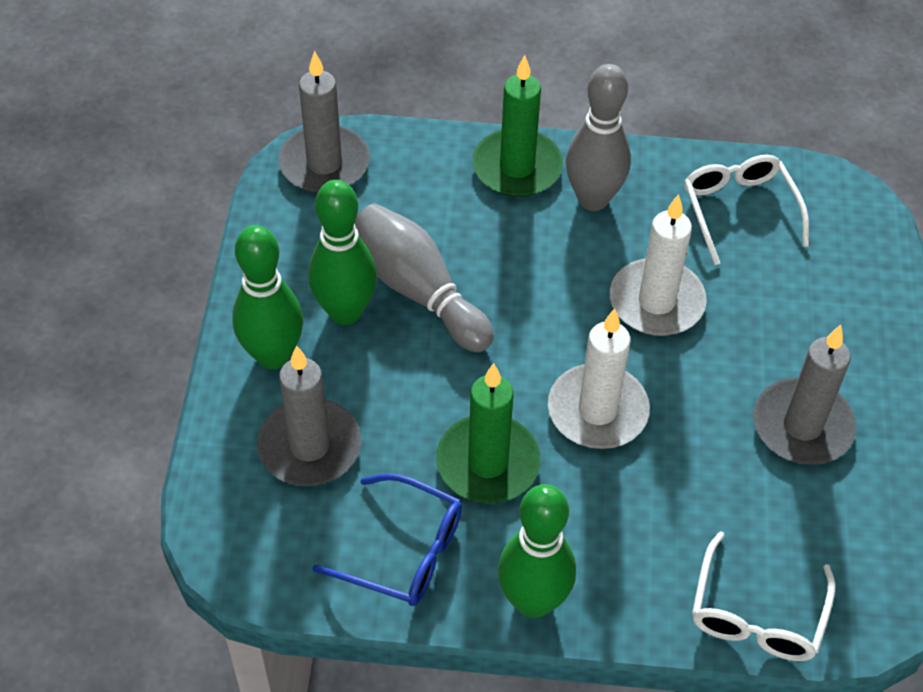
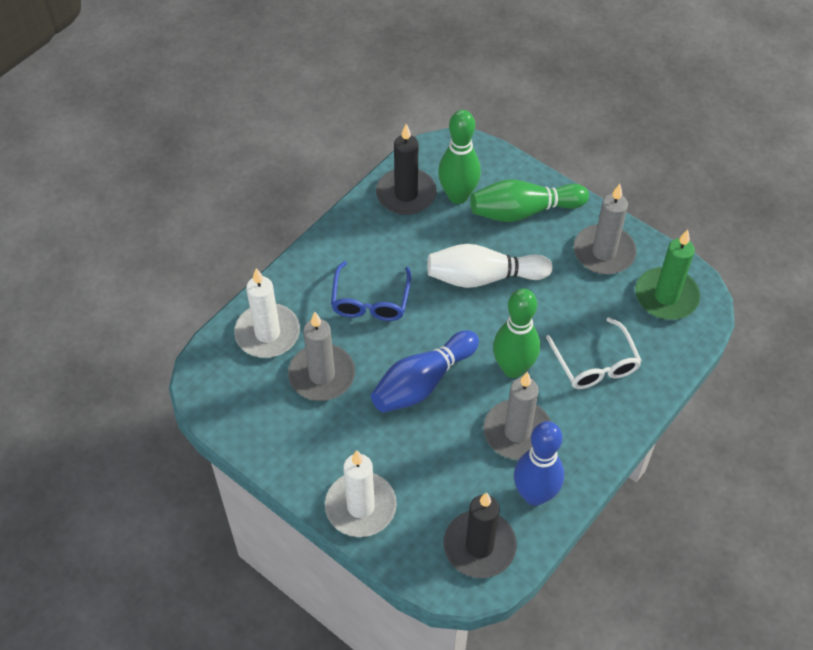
black candle: none = 0 -> [376,124,437,215] [444,492,517,578] = 2
blue bowling pin: none = 0 -> [371,330,479,413] [514,421,564,506] = 2
green candle: [436,363,541,503] [472,55,563,197] = 2 -> [635,229,700,320] = 1
grey bowling pin: [355,204,494,352] [566,64,631,211] = 2 -> none = 0
white bowling pin: none = 0 -> [427,244,553,288] = 1
white glasses: [684,155,809,265] [692,531,836,661] = 2 -> [546,317,642,389] = 1

